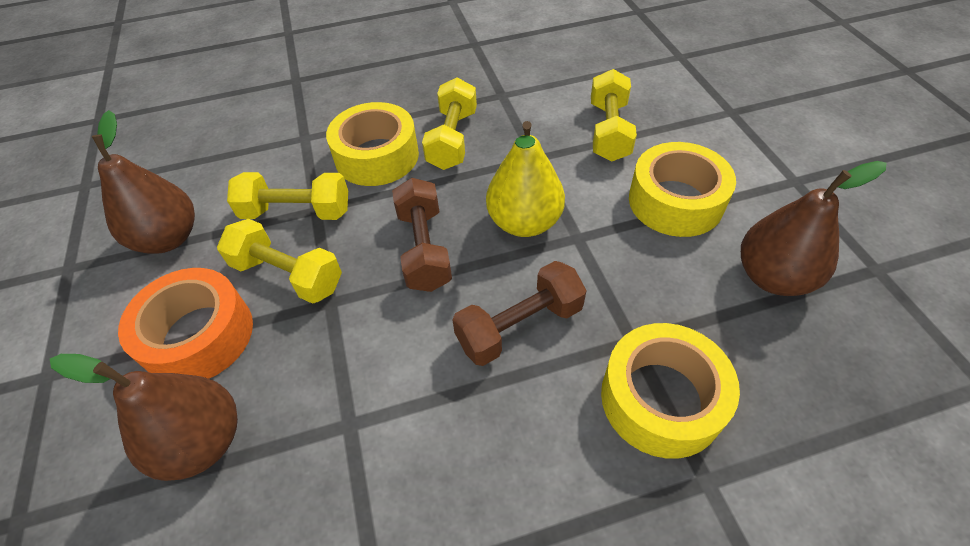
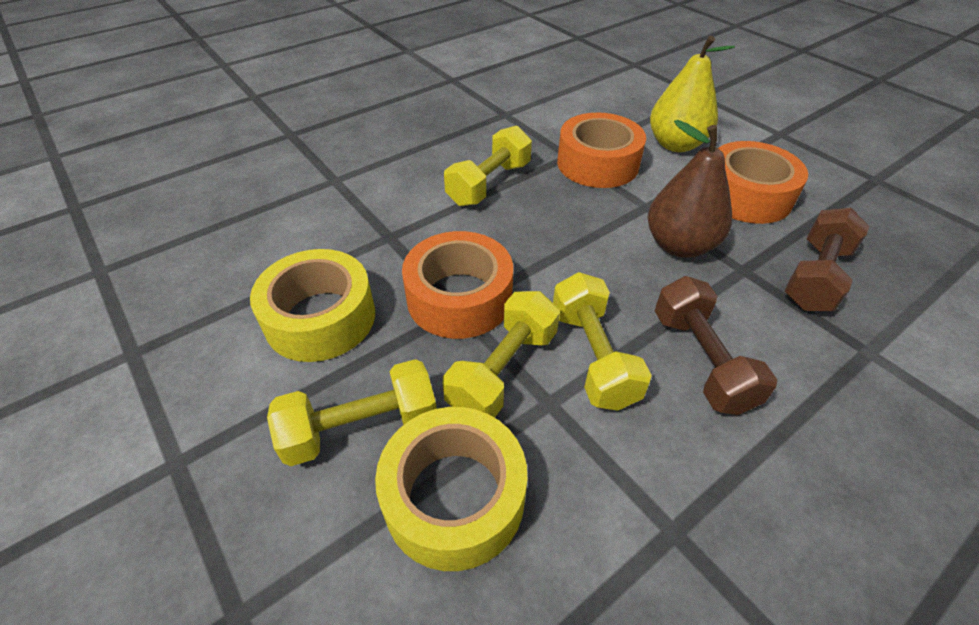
brown pear: [50,354,238,481] [92,110,195,254] [741,161,886,296] = 3 -> [648,120,732,258] = 1
orange tape: [118,268,253,379] = 1 -> [402,231,513,339] [557,113,646,188] [717,141,808,224] = 3
yellow tape: [326,102,419,186] [601,323,740,459] [629,142,736,237] = 3 -> [250,249,375,362] [375,407,527,571] = 2

